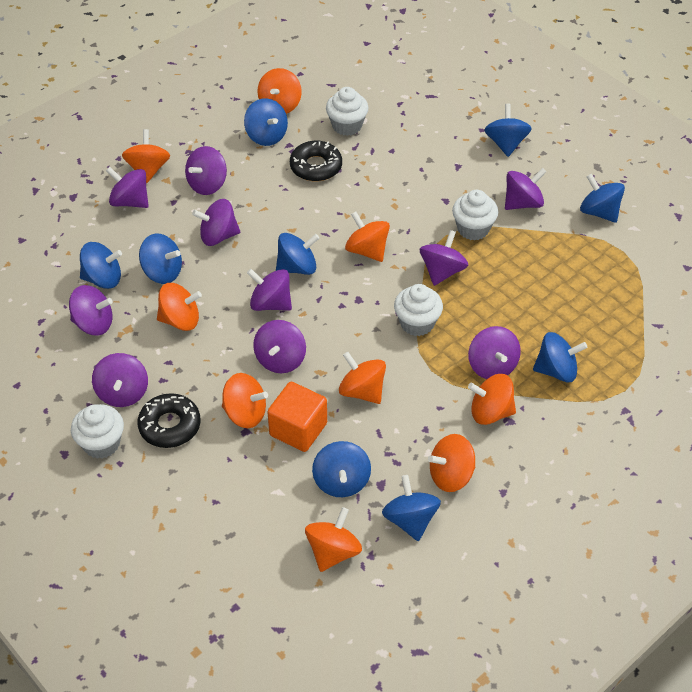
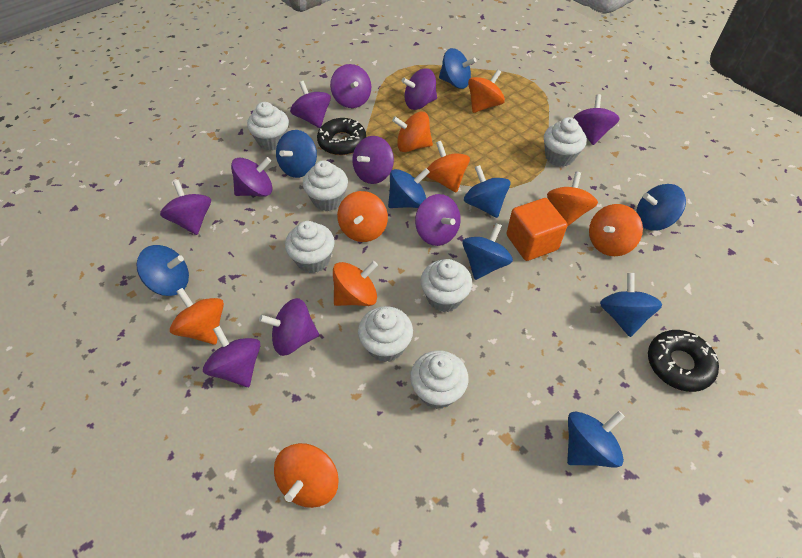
white cupcake: [71,404,124,459] [326,87,369,136] [394,284,443,336] [452,190,498,241] = 4 -> [247,102,289,151] [285,221,335,273] [303,160,348,211] [358,306,413,362] [410,350,469,409] [420,259,472,312] [544,117,587,167] = 7

